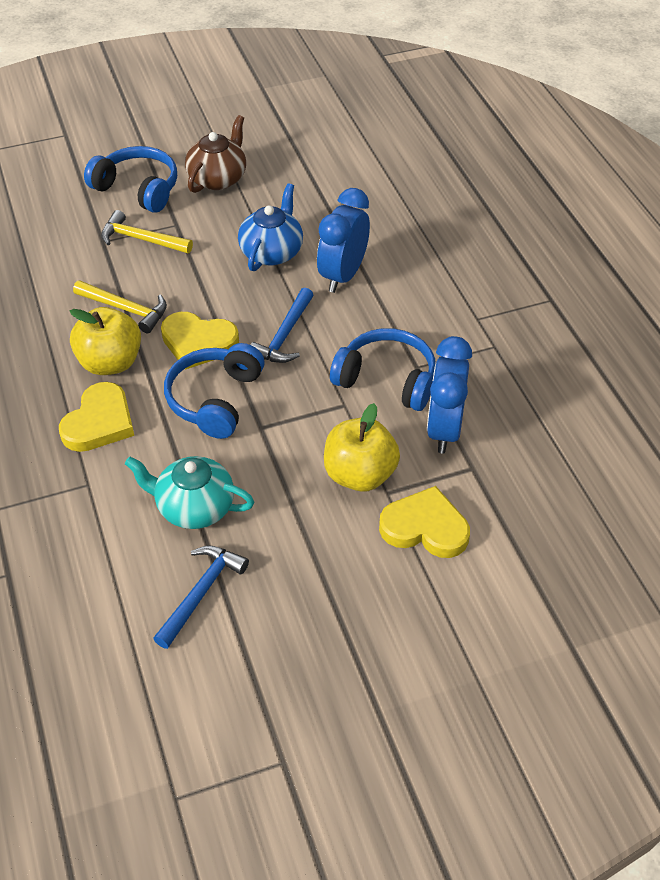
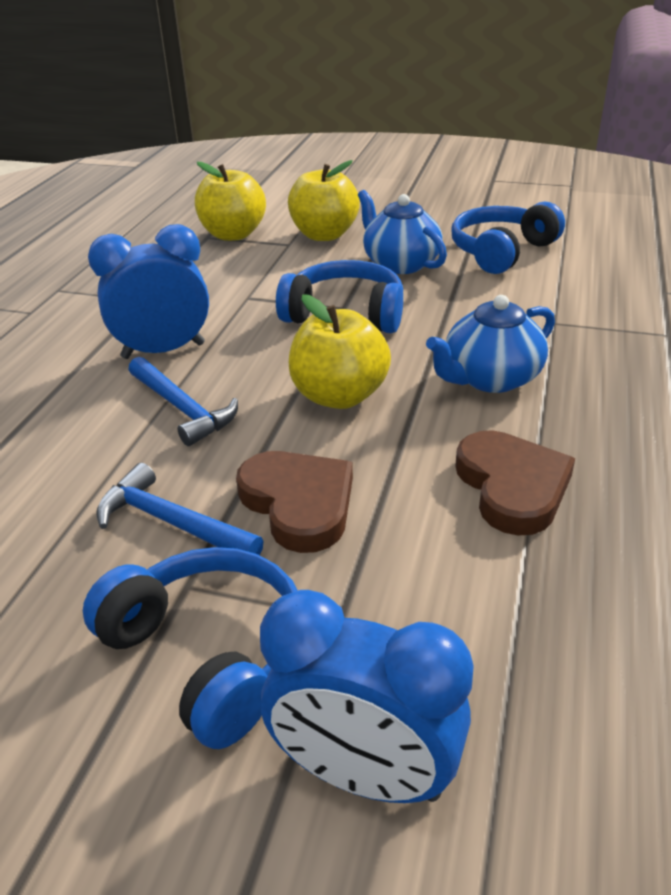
blue teapot: [238,183,303,271] = 1 -> [358,190,447,274] [426,295,555,393] = 2
brown heart: none = 0 -> [236,451,353,553] [455,430,575,536] = 2
brown teapot: [185,115,246,193] = 1 -> none = 0
turquoise teapot: [125,456,254,529] = 1 -> none = 0
yellow apple: [70,307,141,375] [324,403,400,492] = 2 -> [195,162,266,241] [288,160,360,241] [289,294,391,409] = 3
yellow hammer: [73,280,167,333] [101,210,193,253] = 2 -> none = 0
yellow heart: [59,382,134,452] [161,312,239,370] [379,486,470,558] = 3 -> none = 0

